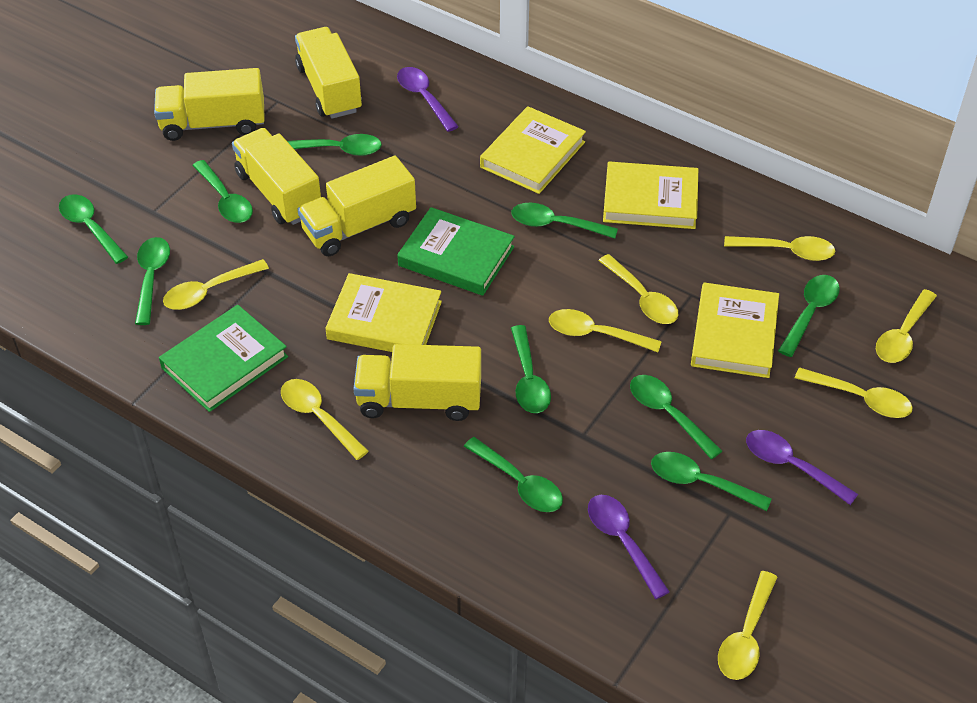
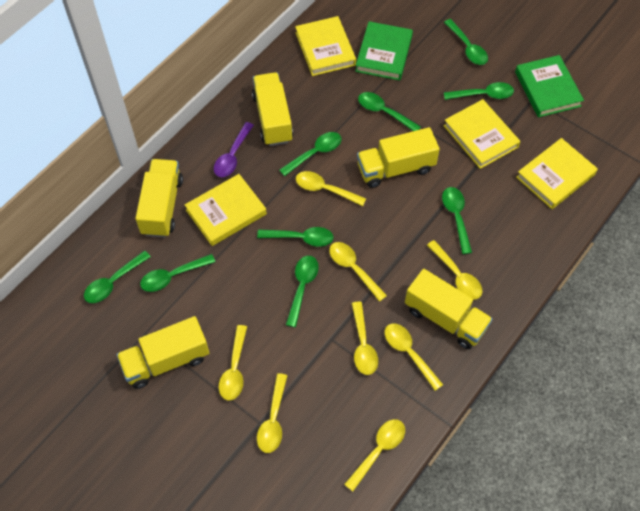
green spoon: [59,194,128,264] [135,237,170,325] [192,160,253,223] [287,134,382,156] [464,437,563,512] [511,203,618,239] [511,325,551,413] [630,375,722,459] [651,452,772,511] [778,275,840,357] = 10 -> [84,251,151,303] [140,254,215,292] [257,227,334,247] [279,132,341,176] [286,256,319,327] [358,92,421,131] [442,187,472,254] [444,19,488,65] [444,82,514,100] = 9
purple spoon: [397,67,459,132] [588,495,670,599] [746,430,858,505] = 3 -> [214,122,254,177] = 1

